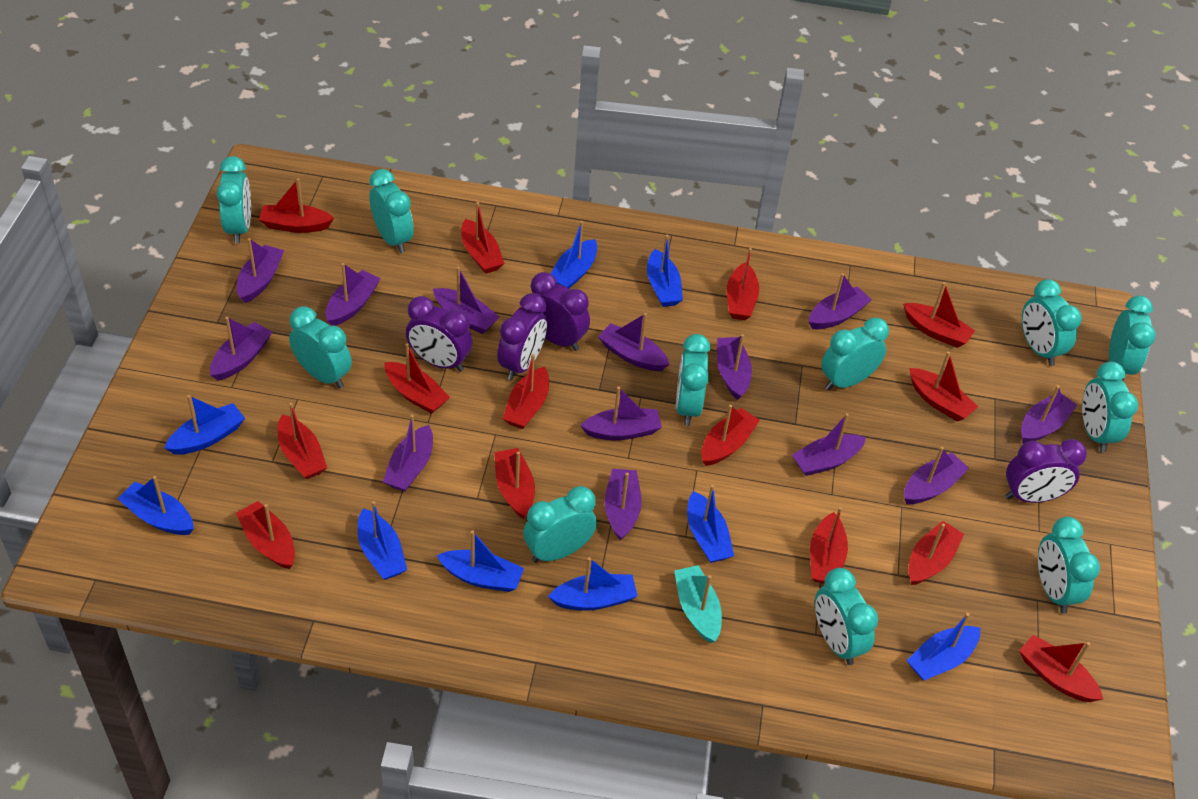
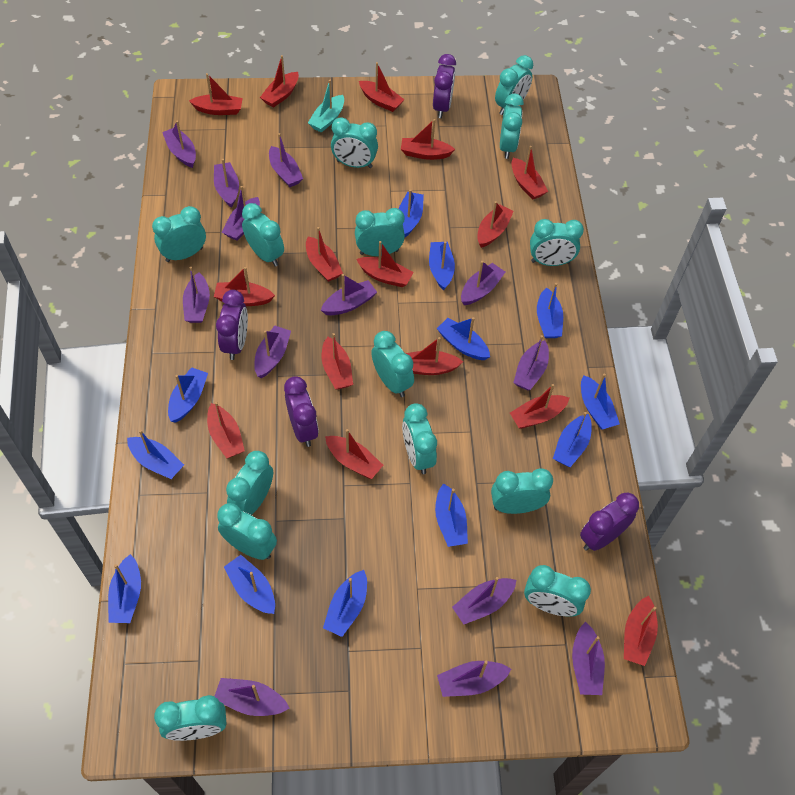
blue boat: [118,476,194,535] [164,395,245,455] [358,501,407,580] [437,530,524,592] [548,557,637,611] [551,221,597,289] [647,235,683,307] [687,485,734,563] [907,613,980,681] = 9 -> [108,554,141,623] [127,430,184,479] [168,367,208,423] [224,555,275,614] [323,570,367,637] [398,189,424,237] [429,241,455,291] [435,483,468,547] [437,317,490,360] [537,283,563,338] [553,412,592,467] [581,373,620,429] = 12
red boat: [236,501,295,569] [259,178,334,233] [278,403,327,479] [384,343,450,414] [461,202,504,274] [494,448,535,519] [503,354,549,429] [701,405,760,466] [727,248,759,320] [810,507,848,584] [903,282,975,348] [908,521,964,585] [909,351,978,421] [1019,635,1103,702] = 14 -> [189,73,243,115] [207,402,245,458] [214,267,275,306] [260,55,299,108] [306,227,343,282] [322,333,353,390] [325,429,383,479] [356,241,413,287] [359,62,405,112] [401,119,455,160] [406,337,463,375] [477,201,514,248] [510,384,569,429] [512,146,548,199] [624,596,658,666] = 15
turquoise clock: [216,156,251,244] [289,307,352,389] [369,169,414,253] [523,486,597,563] [676,334,711,426] [815,568,878,665] [821,317,889,390] [1022,279,1082,366] [1038,517,1100,614] [1082,361,1138,452] [1109,296,1156,380] = 11 -> [152,206,206,262] [154,695,227,741] [217,503,277,560] [226,451,273,515] [242,203,284,266] [331,117,378,168] [355,208,405,256] [371,331,414,397] [402,403,437,474] [491,468,553,514] [495,55,533,115] [500,94,524,159] [524,565,591,617] [530,219,584,266] = 14

